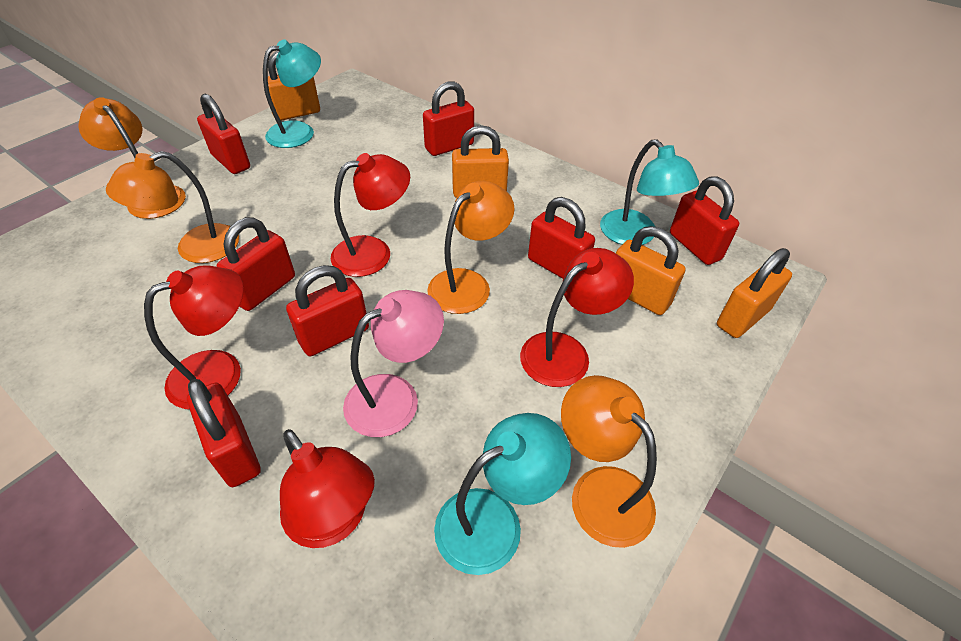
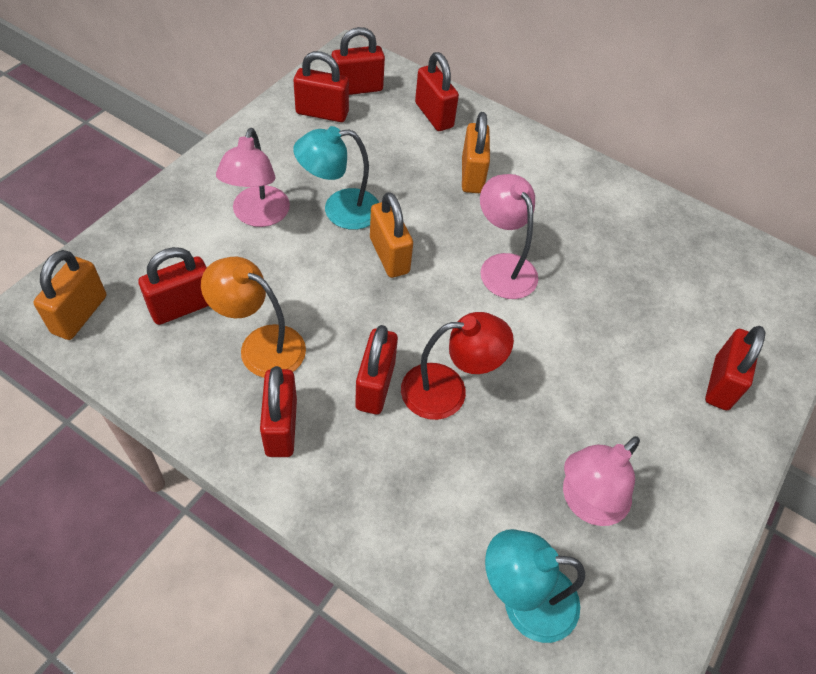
orange lamp: [78,97,186,219] [106,151,239,263] [427,181,515,314] [561,375,657,548] = 4 -> [201,257,306,378] = 1
orange padlock: [268,51,320,121] [452,125,509,198] [616,226,686,315] [717,248,792,338] = 4 -> [33,250,106,340] [370,192,413,278] [462,112,490,193] = 3
pink lamp: [343,290,444,437] = 1 -> [216,128,290,227] [480,174,538,299] [563,436,640,526] = 3
red lamp: [144,266,244,409] [280,429,375,548] [331,153,410,277] [520,248,634,387] = 4 -> [401,312,514,420] = 1
turquoise lamp: [263,39,321,148] [434,413,571,575] [600,139,699,245] = 3 -> [293,126,379,230] [485,529,585,643] = 2

